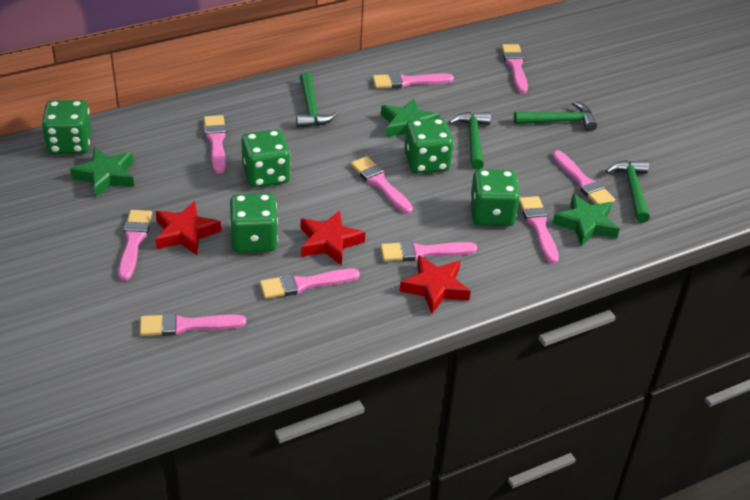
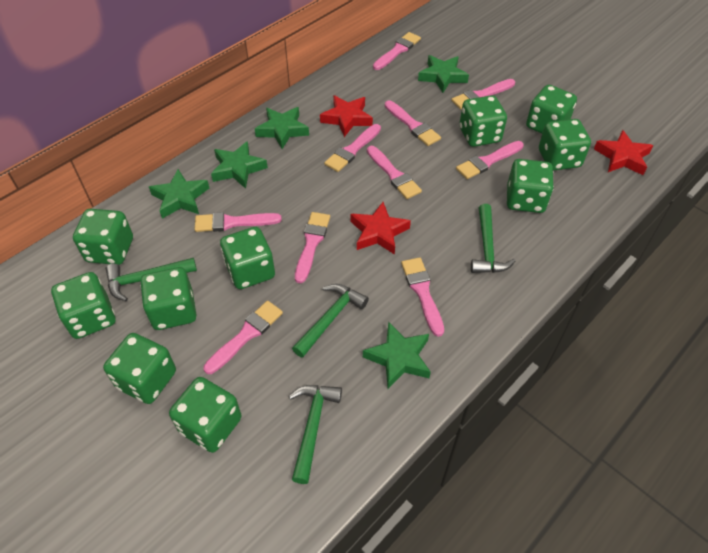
green dice: [42,100,92,154] [230,193,278,253] [241,129,290,188] [404,118,453,173] [470,169,520,226] = 5 -> [51,272,116,339] [73,209,133,265] [103,333,176,404] [140,267,196,330] [169,377,241,453] [220,227,275,289] [459,95,507,147] [507,159,554,213] [526,85,577,133] [539,119,591,171] = 10
green star: [70,147,134,198] [381,98,440,138] [553,194,620,246] = 3 -> [149,169,209,219] [211,141,268,189] [255,107,309,149] [363,321,431,389] [418,55,469,93] = 5

